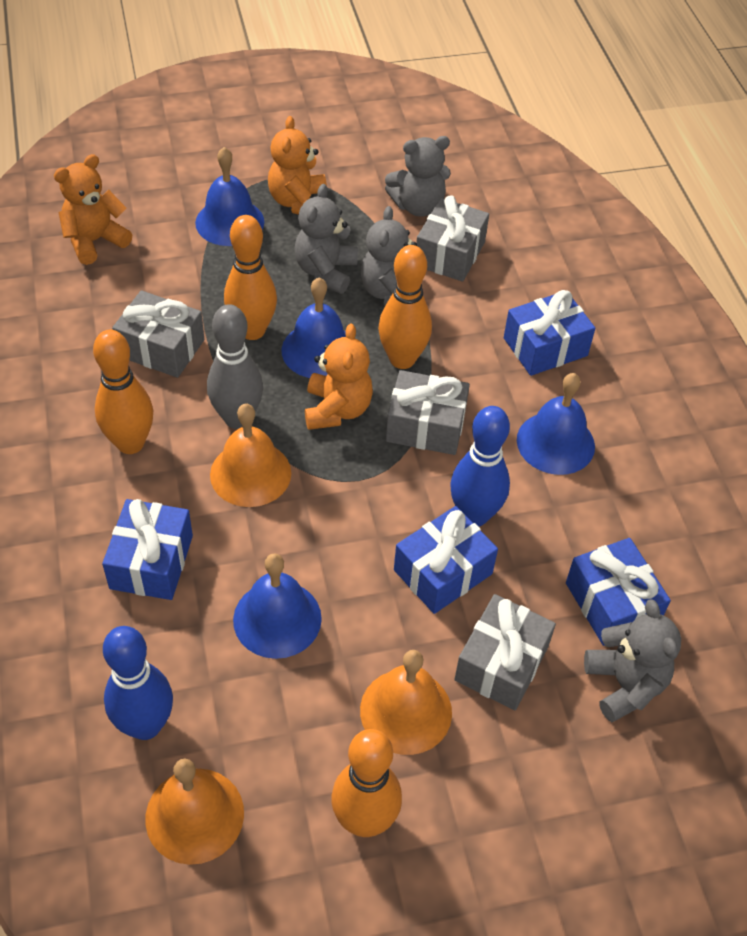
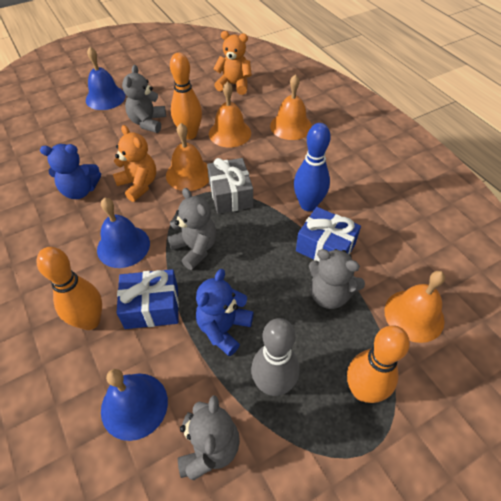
blue bell: [195,147,264,246] [233,553,322,659] [282,278,346,378] [517,373,595,475] = 4 -> [86,47,126,110] [97,197,150,268] [101,369,168,441] = 3
blue bowling pin: [103,626,173,740] [450,406,510,527] = 2 -> [294,123,331,211] = 1
blue gift: [102,499,193,600] [394,506,498,614] [504,290,595,376] [566,538,671,646] = 4 -> [117,269,179,329] [296,207,361,262] = 2
blue teddy bear: none = 0 -> [40,144,101,199] [196,269,254,356] = 2
grey gift: [112,290,204,378] [386,370,470,455] [416,195,489,282] [454,594,556,710] = 4 -> [207,158,253,214] = 1
orange bell: [145,759,244,865] [210,404,291,507] [360,650,452,755] = 3 -> [166,123,209,191] [209,81,251,148] [270,74,312,140] [384,271,445,343] = 4
orange bowling pin: [93,330,153,454] [224,215,277,340] [331,729,402,837] [378,245,432,369] = 4 -> [36,247,102,330] [170,53,202,140] [347,325,410,403] = 3
orange teddy bear: [54,154,132,265] [268,116,327,215] [305,324,373,430] = 3 -> [113,125,156,202] [214,31,252,95] = 2

